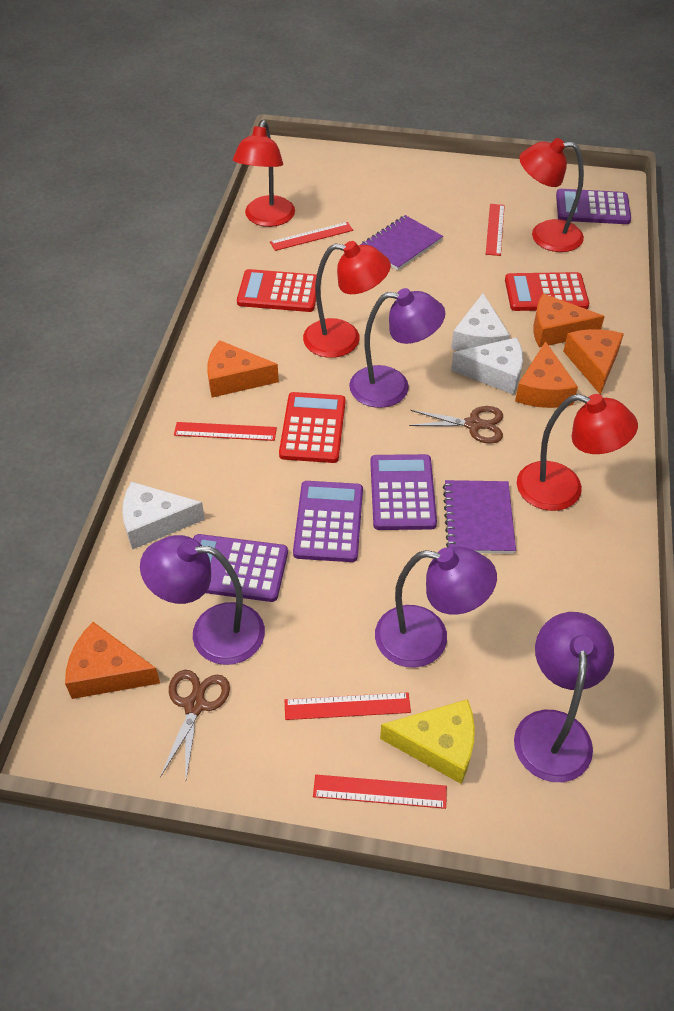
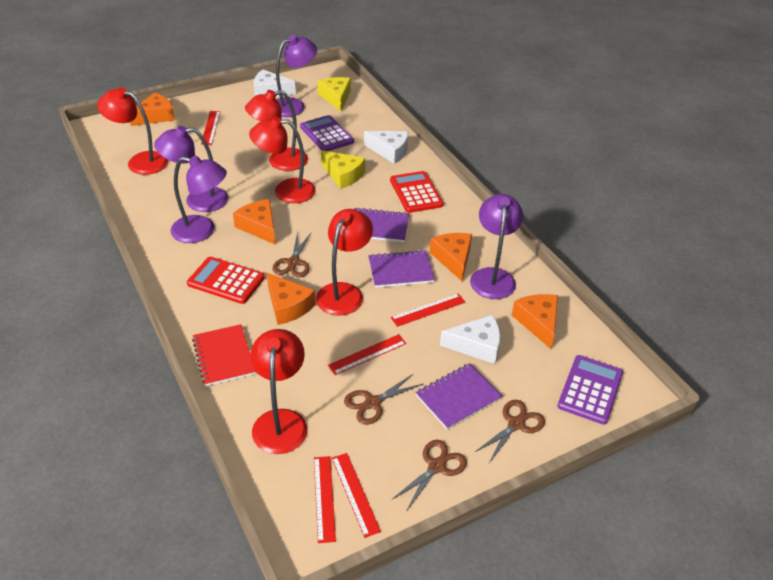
brown scissors: [160,670,230,778] [409,406,503,444] = 2 -> [272,232,311,277] [344,373,423,425] [391,440,467,512] [474,400,545,463] = 4
purple calculator: [193,534,288,602] [293,481,363,562] [370,454,437,530] [556,189,631,224] = 4 -> [300,115,354,151] [557,355,623,425] = 2
purple notebook: [360,215,443,270] [443,480,516,554] = 2 -> [354,208,409,242] [368,250,435,288] [415,363,502,430] = 3
red calculator: [237,269,317,312] [279,392,345,463] [505,272,589,311] = 3 -> [187,257,265,304] [390,171,443,213] = 2
red lamp: [233,120,295,227] [303,241,391,358] [517,394,638,511] [519,138,584,252] = 4 -> [97,87,168,175] [245,90,308,171] [249,117,316,203] [250,329,307,454] [316,209,373,316] = 5
red notebook: none = 0 -> [192,324,256,386] = 1
yellow cheese: [380,699,475,784] = 1 -> [318,77,351,111] [321,150,365,189] = 2

